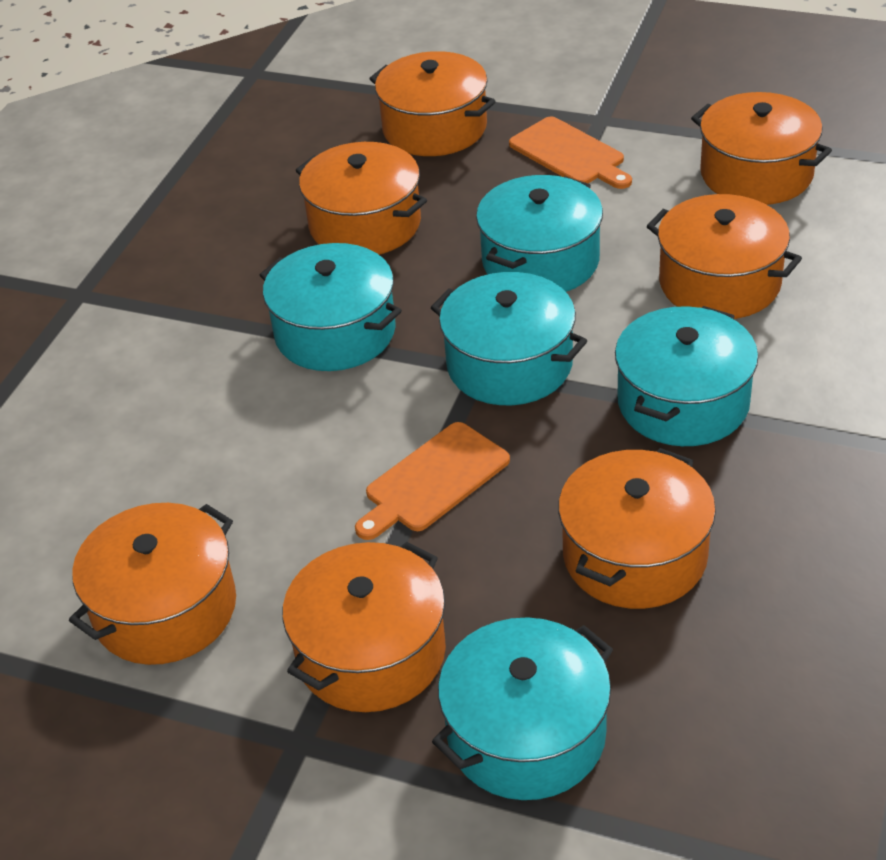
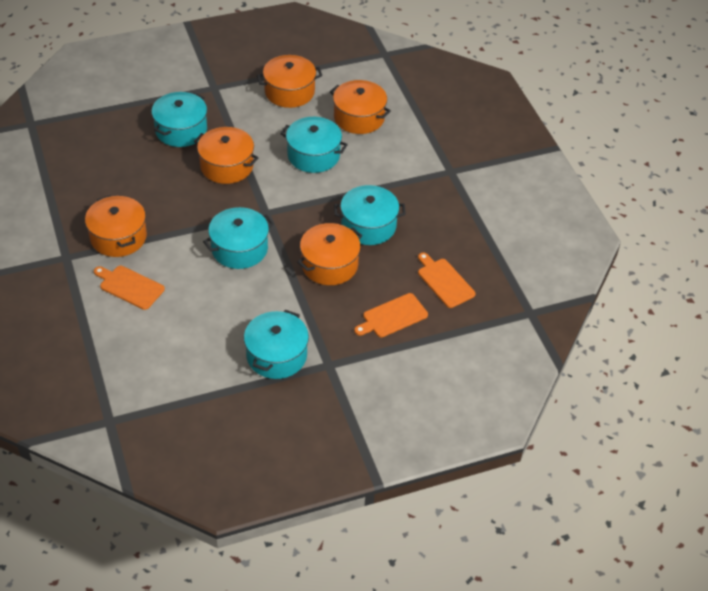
orange cutting board: [355,422,510,540] [509,116,632,189] = 2 -> [94,266,165,310] [354,293,428,337] [418,252,476,308] = 3
orange pot: [69,503,236,665] [282,541,446,712] [295,142,427,255] [369,51,496,156] [558,448,716,609] [647,194,802,319] [691,92,832,205] = 7 -> [85,195,147,257] [194,127,258,184] [257,55,322,108] [297,223,362,285] [330,80,391,134] = 5

